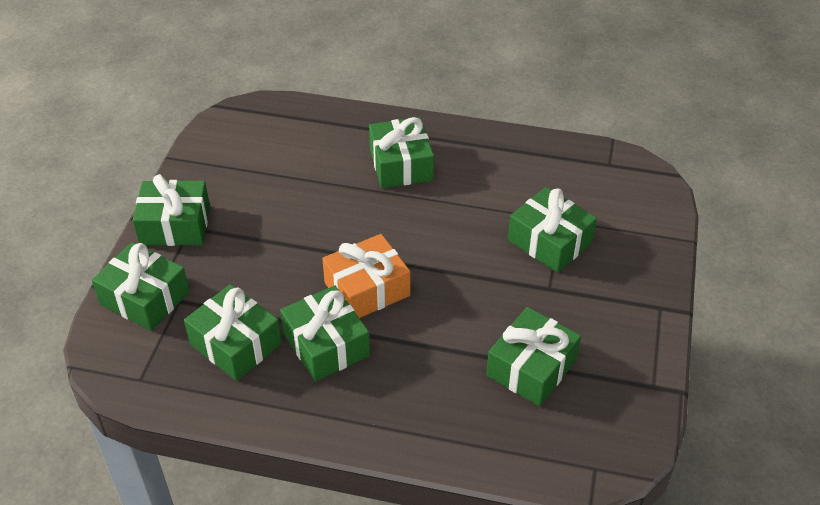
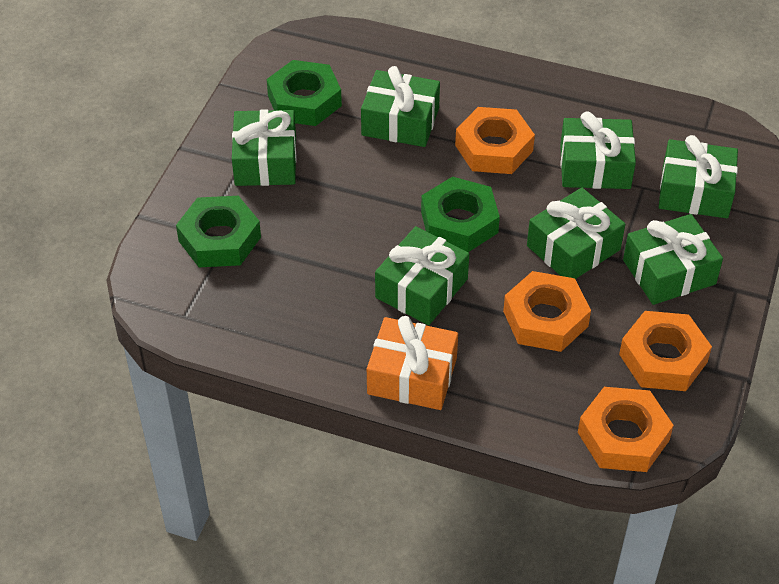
green nut: none = 0 -> [176,196,261,267] [267,60,342,126] [421,177,500,252] = 3
orange nut: none = 0 -> [455,107,535,174] [503,271,591,352] [578,387,674,472] [619,311,712,391] = 4

